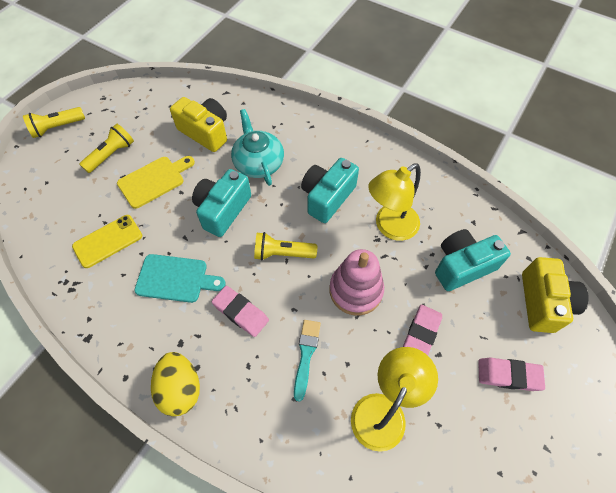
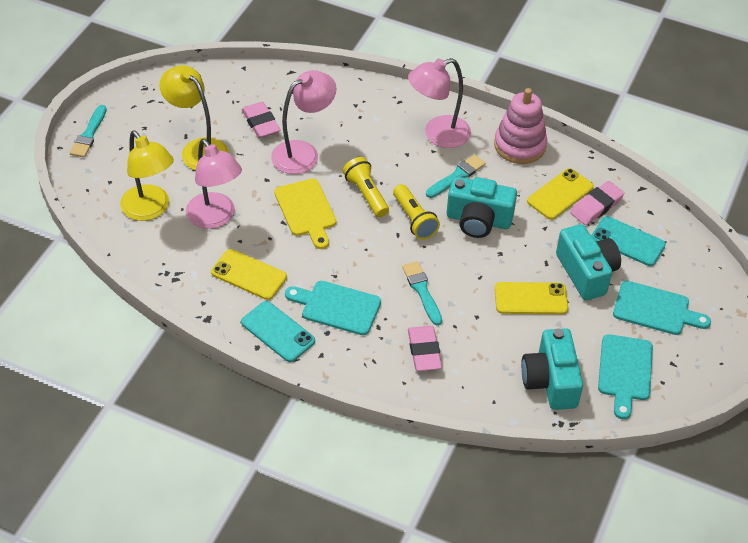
pink lamp: none = 0 -> [186,139,242,229] [271,70,336,174] [408,58,471,148] = 3
turquoise brush: [294,320,321,402] = 1 -> [70,105,107,158] [402,261,442,325] [426,154,486,198] = 3
turquoise cutting board: [134,254,226,303] = 1 -> [285,281,381,335] [598,334,653,419] [613,281,711,335] = 3
turquoise phone: none = 0 -> [241,301,315,362] [592,216,666,266] = 2
turquoise teapot: [231,109,284,186] = 1 -> none = 0
yellow camera: [170,97,227,152] [522,257,589,333] = 2 -> none = 0
yellow egg: [151,352,200,417] = 1 -> none = 0
yellow flashlight: [23,107,85,138] [79,123,134,173] [254,232,317,261] = 3 -> [343,157,389,217] [393,184,440,240] = 2
yellow phone: [72,215,142,268] = 1 -> [211,249,287,300] [495,282,568,314] [527,168,594,220] = 3

